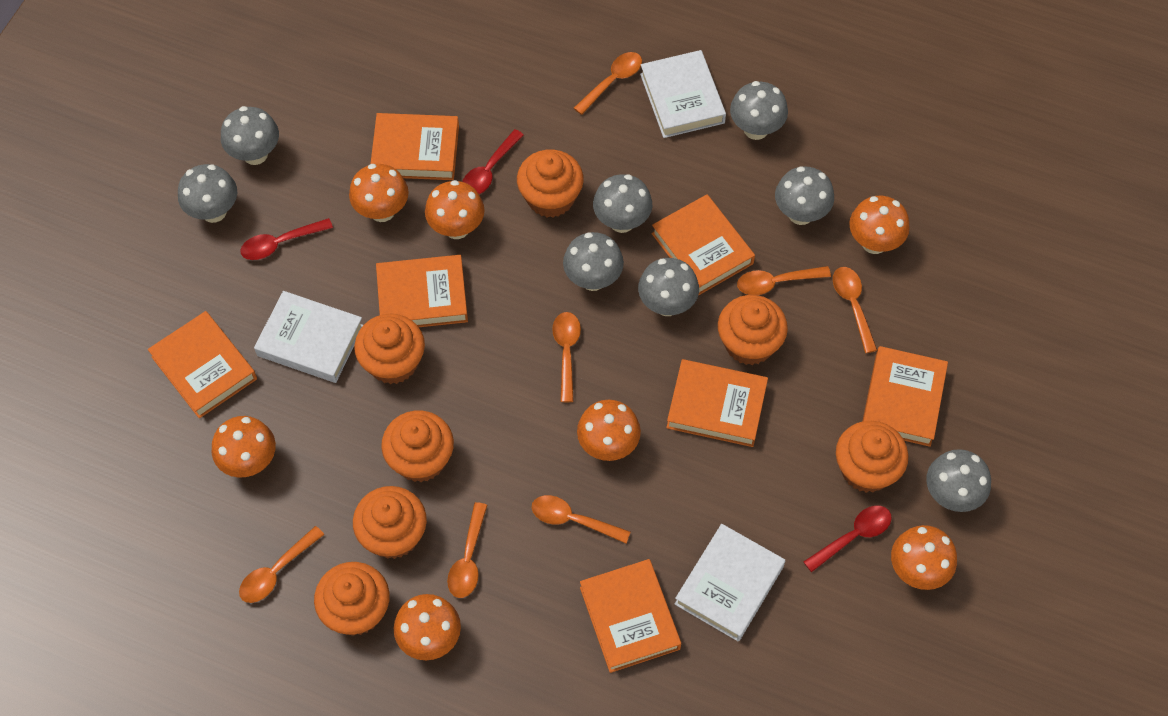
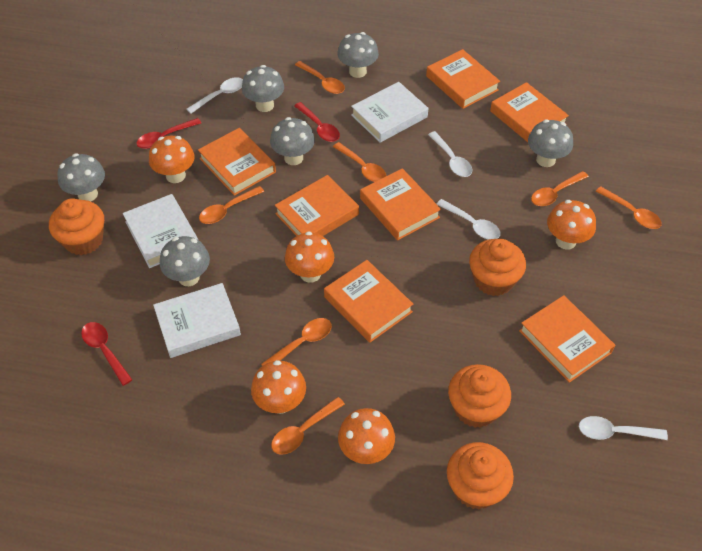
grey mushroom: [178,164,237,223] [221,106,279,165] [563,232,624,291] [593,174,652,233] [638,258,699,316] [730,81,788,140] [775,166,834,225] [926,449,991,512] = 8 -> [57,153,105,201] [160,236,210,286] [242,65,284,112] [270,117,315,165] [337,32,379,78] [528,119,573,167] = 6
orange cupcake: [314,562,390,636] [353,486,427,559] [354,314,425,384] [381,410,454,482] [517,149,584,218] [718,295,788,365] [836,421,908,493] = 7 -> [49,198,104,255] [447,442,514,509] [448,364,511,428] [469,239,526,296] = 4
orange mushroom: [212,416,276,478] [349,164,409,222] [394,594,461,660] [425,180,485,239] [577,400,641,461] [849,196,910,254] [891,525,957,590] = 7 -> [149,136,195,183] [251,360,306,414] [285,231,334,283] [338,408,395,464] [547,200,596,249] = 5
white spoon: none = 0 -> [187,77,243,114] [428,131,473,177] [437,199,501,240] [579,416,668,440] = 4

